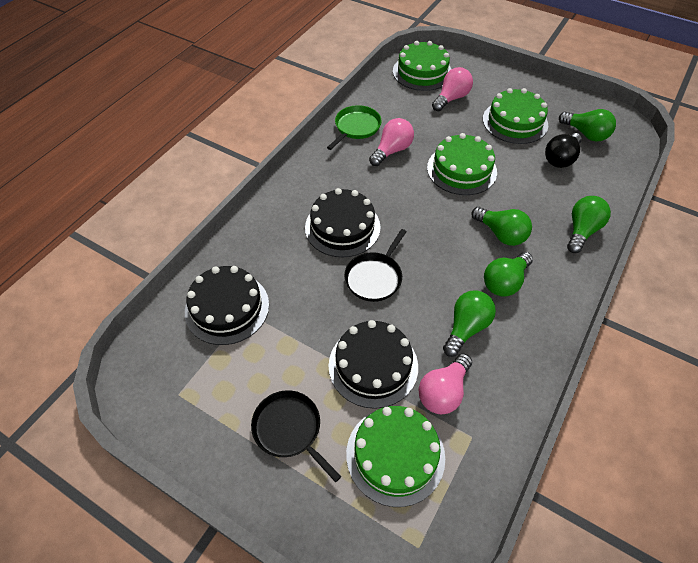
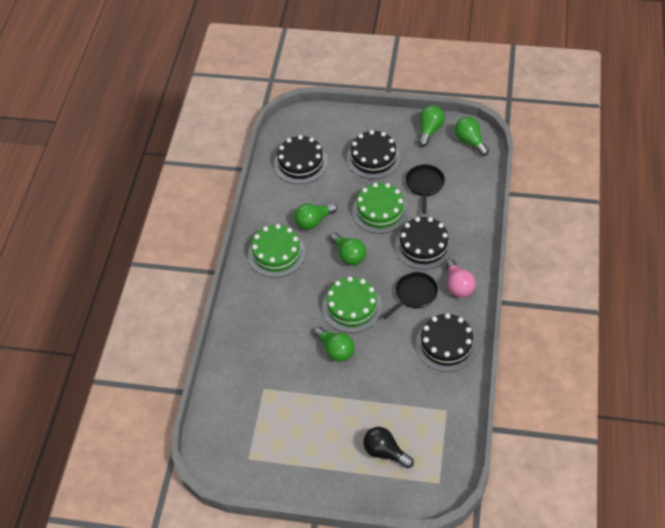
black cake: [185,266,269,345] [305,188,381,257] [329,320,418,409] = 3 -> [274,135,328,184] [347,130,401,179] [395,217,453,270] [416,313,478,372] = 4
green cake: [346,406,445,507] [393,41,451,91] [427,133,497,195] [483,88,548,144] = 4 -> [248,224,306,277] [322,277,382,333] [352,183,408,234] = 3
green pan: [327,105,382,150] = 1 -> none = 0
pink light bulb: [369,118,414,166] [418,353,472,414] [432,67,473,111] = 3 -> [445,259,476,297] = 1

